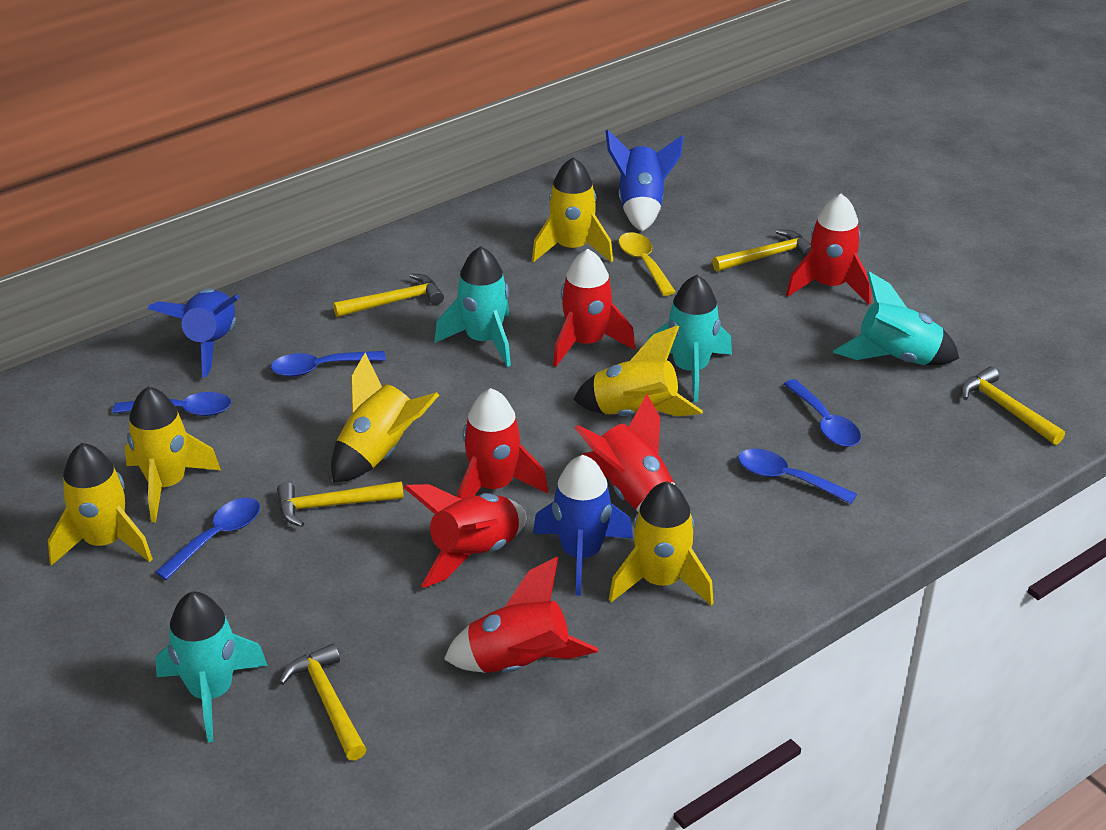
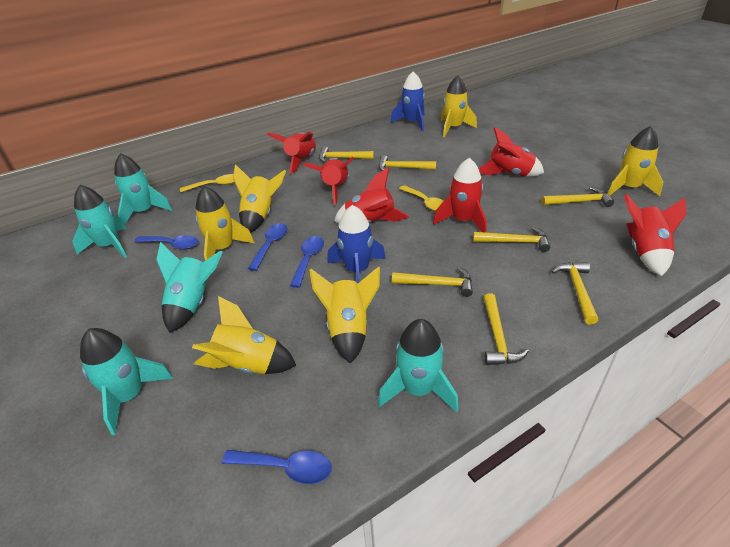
blue rocket: [147,289,240,378] [533,455,633,596] [605,129,683,232] = 3 -> [327,205,386,283] [390,71,425,131] = 2
blue spoon: [113,392,231,416] [155,498,260,580] [271,351,386,377] [738,449,857,504] [784,379,861,447] = 5 -> [134,235,199,250] [222,450,332,484] [248,223,287,271] [290,236,324,288] = 4
turquoise rocket: [155,592,268,742] [435,246,511,367] [647,275,732,402] [833,271,959,365] = 4 -> [72,185,127,258] [80,328,173,435] [114,153,172,224] [156,242,223,333] [378,319,459,412] = 5
yellow hammer: [277,481,404,527] [279,643,367,761] [333,273,444,317] [712,229,811,272] [961,366,1065,445] = 5 -> [319,146,374,162] [379,155,436,171] [392,267,473,297] [473,227,550,252] [483,293,529,365] [542,187,614,207] [551,262,598,324] = 7
yellow spoon: [619,232,676,296] = 1 -> [180,174,235,192] [399,185,444,211] = 2

